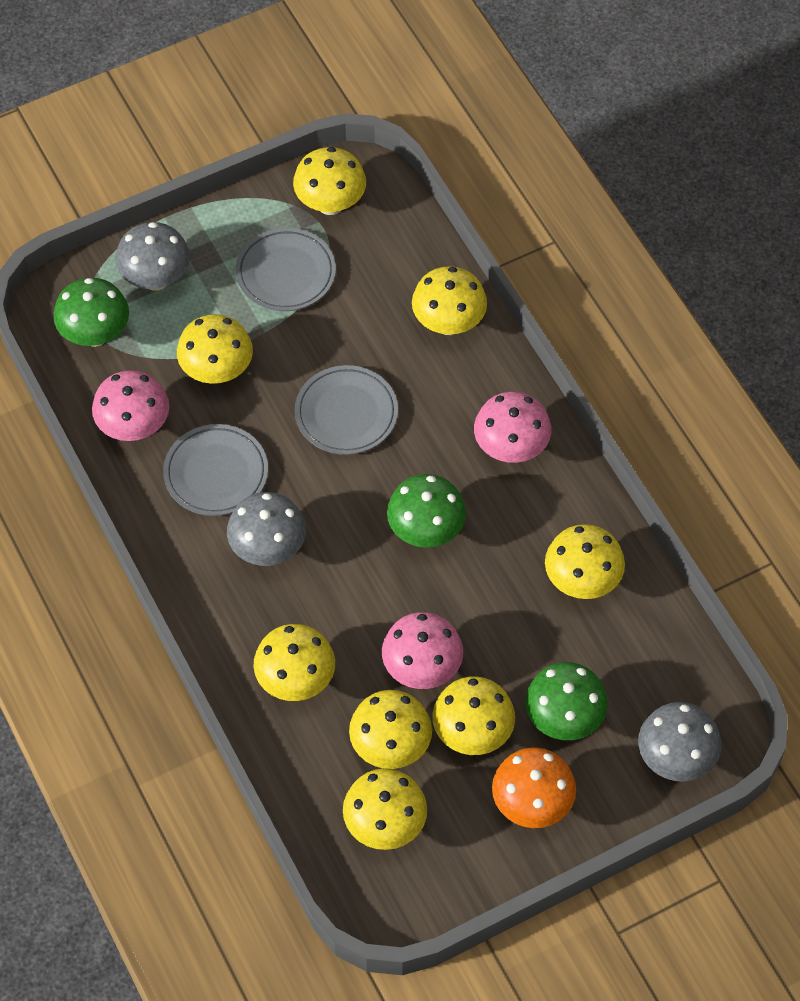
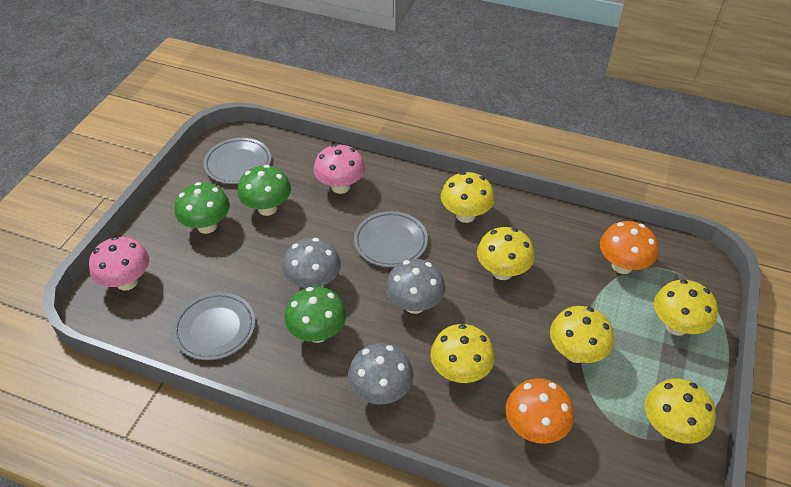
orange mushroom: [492,747,576,828] = 1 -> [506,379,574,444] [600,221,658,274] = 2
pink mushroom: [92,370,169,441] [382,612,463,689] [474,392,551,463] = 3 -> [89,236,149,291] [313,144,365,194] = 2
yellow mushroom: [177,314,253,384] [254,624,335,701] [293,147,366,215] [343,768,427,850] [349,690,432,769] [412,266,487,335] [433,676,515,755] [545,524,625,599] = 8 -> [431,324,495,383] [441,172,495,223] [477,227,535,280] [550,306,614,363] [645,379,716,443] [654,280,718,336] = 6

